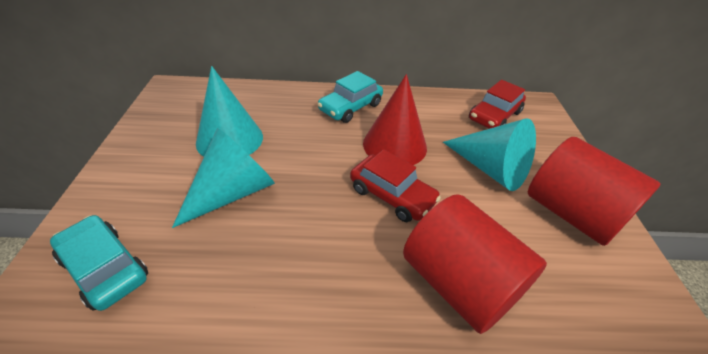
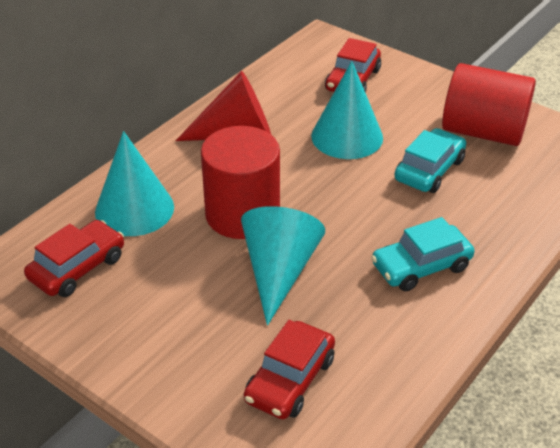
red car: [350,149,441,222] [469,80,526,129] = 2 -> [24,220,124,297] [244,320,335,419] [325,38,381,93] = 3

